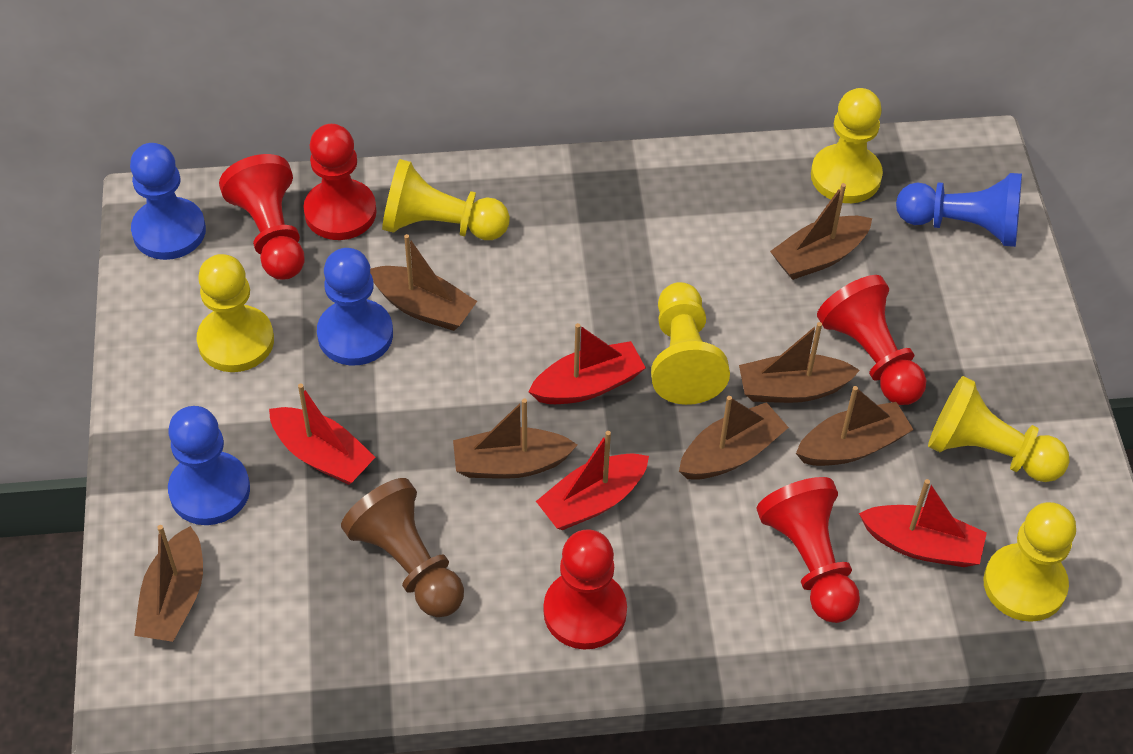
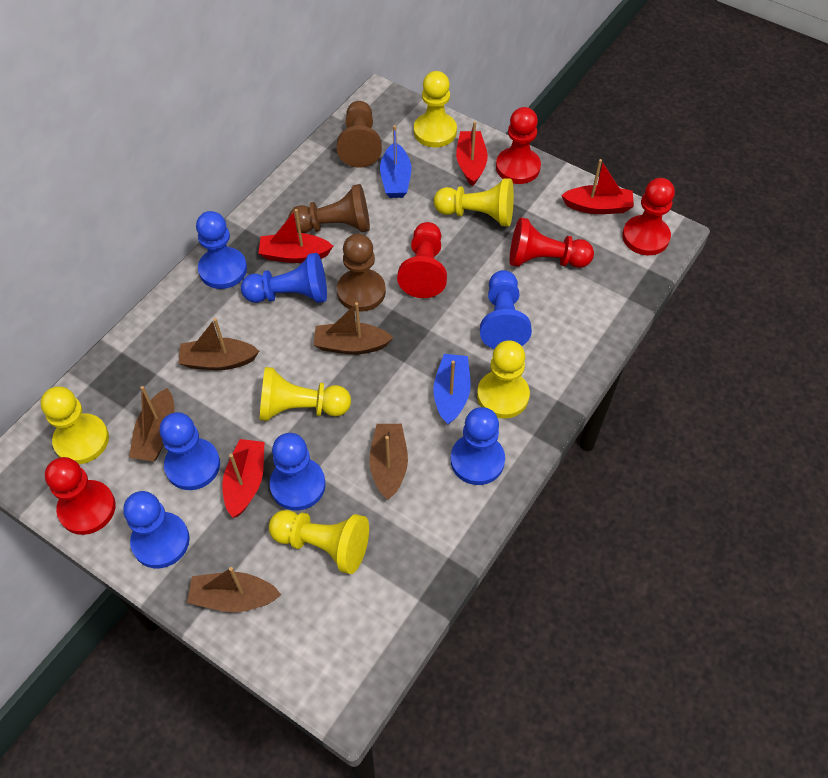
blue boat: none = 0 -> [380,125,411,198] [433,354,471,425] = 2
blue pawn: [130,143,206,260] [168,406,250,525] [317,248,393,366] [896,173,1022,247] = 4 -> [123,491,190,568] [160,412,220,490] [196,211,247,289] [241,253,327,303] [269,433,326,511] [450,407,505,485] [480,270,532,349] = 7
brown boat: [134,525,203,642] [370,234,477,331] [453,399,577,479] [679,396,789,480] [739,322,860,403] [770,183,872,280] [796,386,914,466] = 7 -> [129,386,175,461] [178,318,259,370] [187,567,281,612] [314,302,393,355] [369,424,408,500] = 5
brown pawn: [341,478,464,617] = 1 -> [288,184,370,233] [337,101,382,168] [337,234,386,312] = 3

